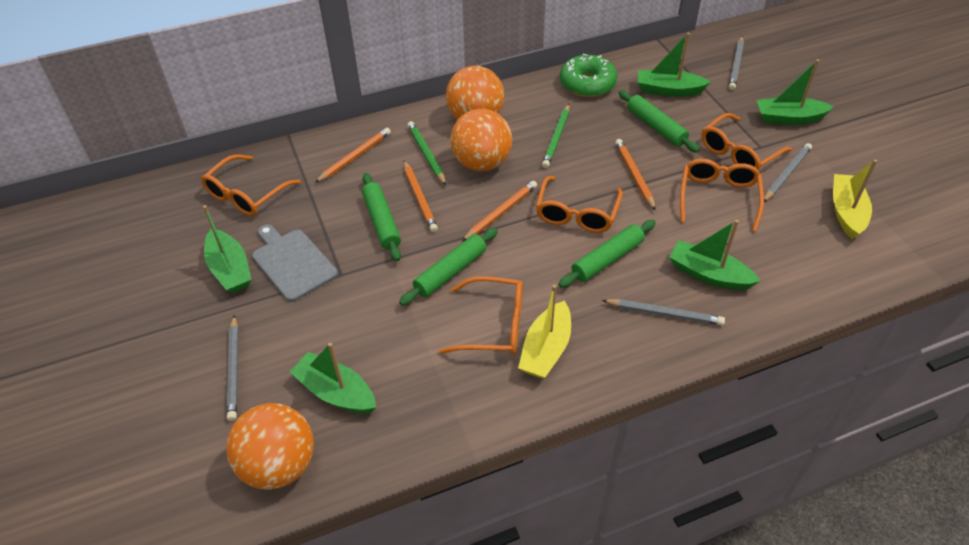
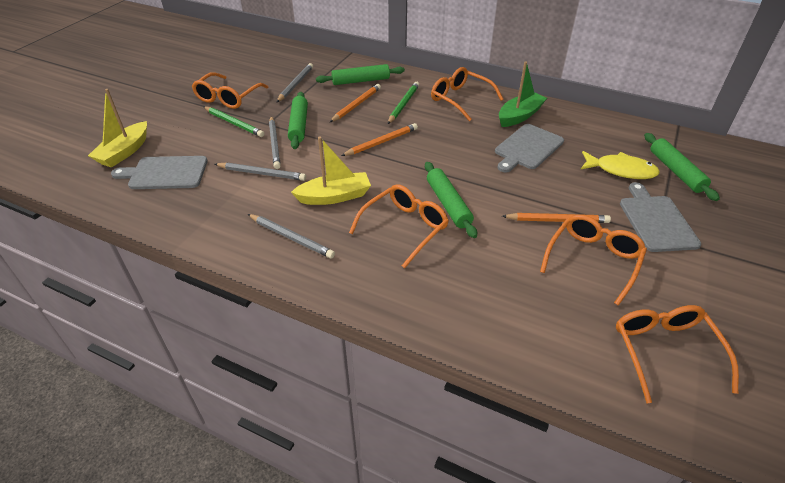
green boat: [203,205,252,293] [289,343,376,414] [638,33,711,97] [669,220,760,290] [757,59,834,125] = 5 -> [499,61,547,127] = 1
green donut: [560,54,617,97] = 1 -> none = 0
grey cutting board: [252,225,338,302] = 1 -> [111,156,208,189] [495,124,564,173] [620,182,701,252] = 3
orange ball: [226,403,314,490] [446,66,504,119] [451,109,512,171] = 3 -> none = 0
orange pencil: [315,128,391,183] [404,161,438,232] [462,181,537,241] [615,139,656,211] = 4 -> [330,84,381,122] [341,123,418,156] [502,213,611,223] = 3
yellow fish: none = 0 -> [580,151,660,179] = 1

